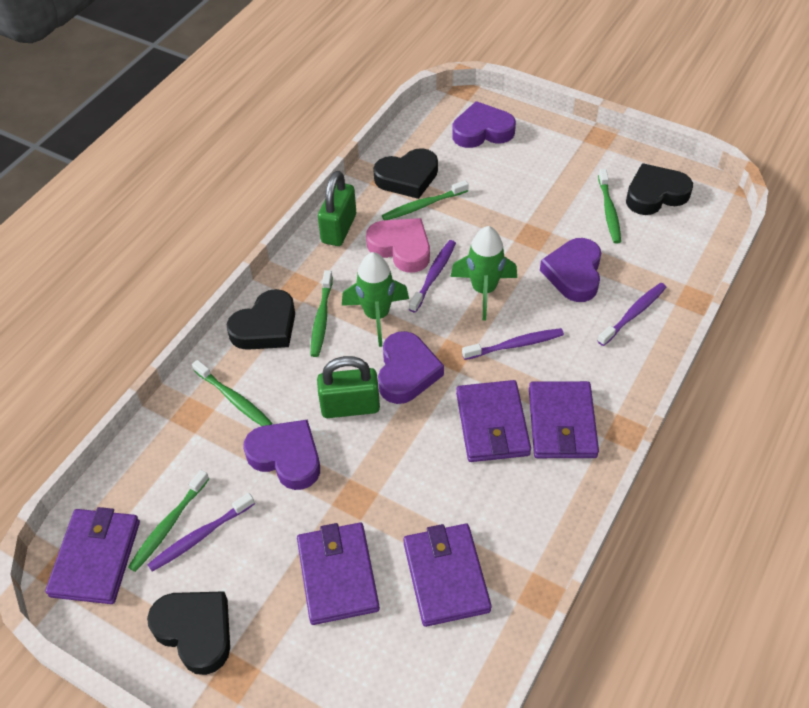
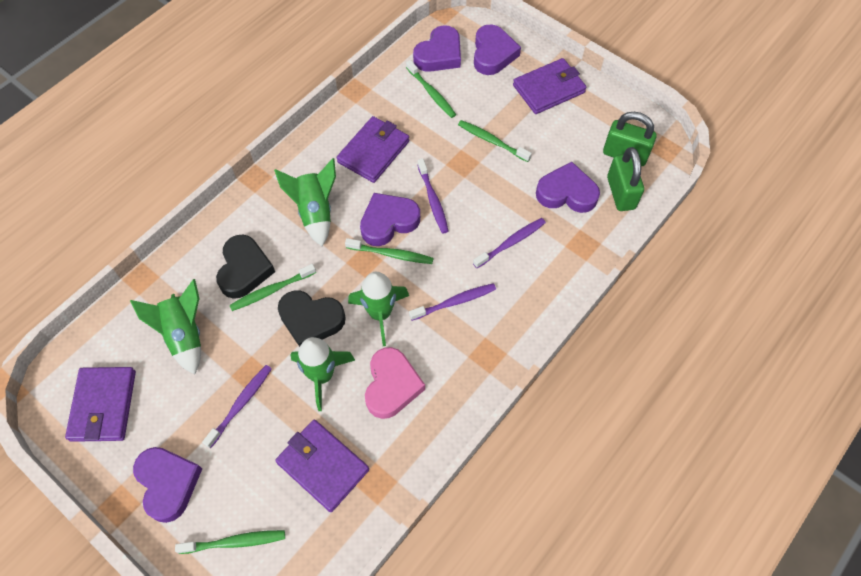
black heart: [147,591,230,675] [227,289,295,350] [373,148,438,199] [626,163,693,215] = 4 -> [216,235,275,299] [278,291,346,347] = 2
green rocket: [342,252,409,347] [450,226,517,320] = 2 -> [130,279,201,374] [274,158,336,246] [290,337,355,411] [348,272,409,346] = 4
purple heart: [243,420,320,490] [378,331,444,404] [452,101,516,148] [540,238,601,302] = 4 -> [133,447,202,523] [360,193,420,246] [413,25,461,72] [474,24,521,75] [536,162,600,213] = 5
purple wallet: [45,507,140,604] [297,523,380,625] [403,524,492,627] [456,380,531,462] [529,381,599,458] = 5 -> [65,367,136,442] [275,420,369,512] [337,116,409,183] [513,58,587,114] = 4

